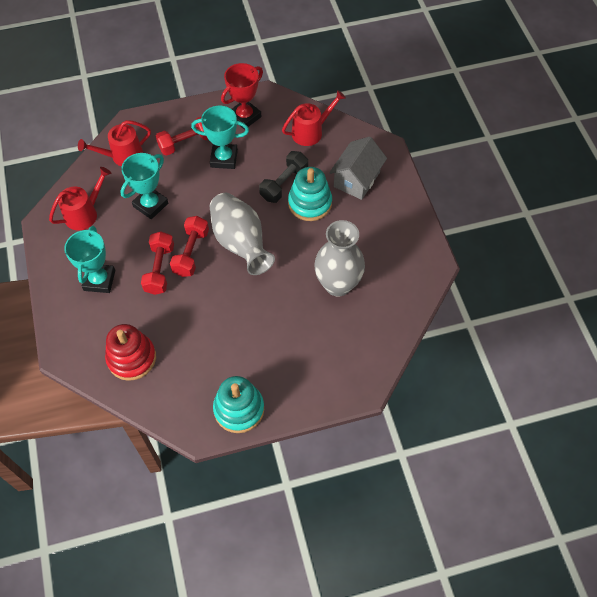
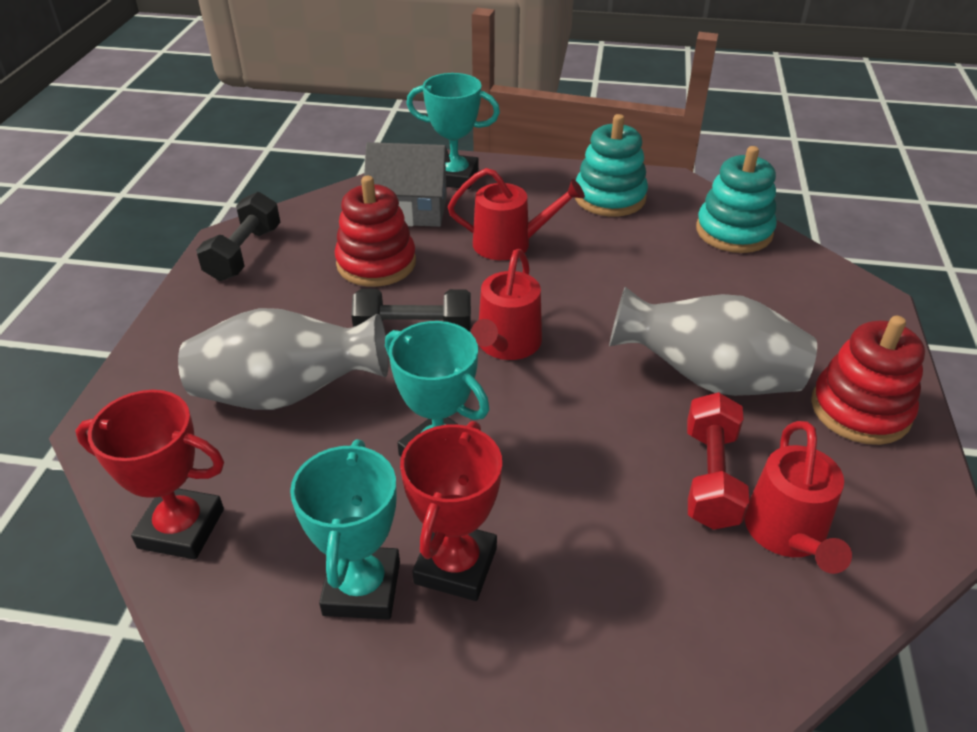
black dumbbell: [259,151,308,203] = 1 -> [196,192,280,281] [351,289,471,332] = 2
red dumbbell: [141,232,174,295] [156,116,208,156] [170,216,209,277] = 3 -> [687,392,749,530] = 1
red stacking toy: [105,324,156,381] = 1 -> [335,176,416,287] [811,316,925,445] = 2
red trophy: [221,63,263,130] = 1 -> [75,390,224,560] [400,421,502,601] = 2

